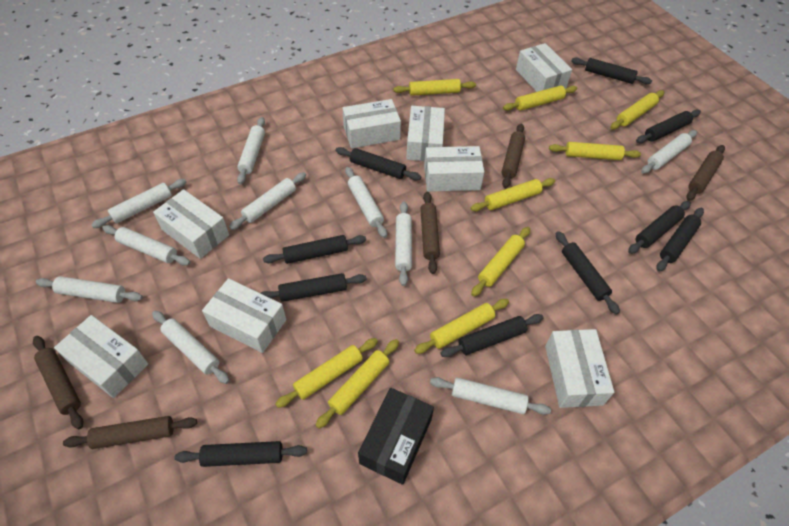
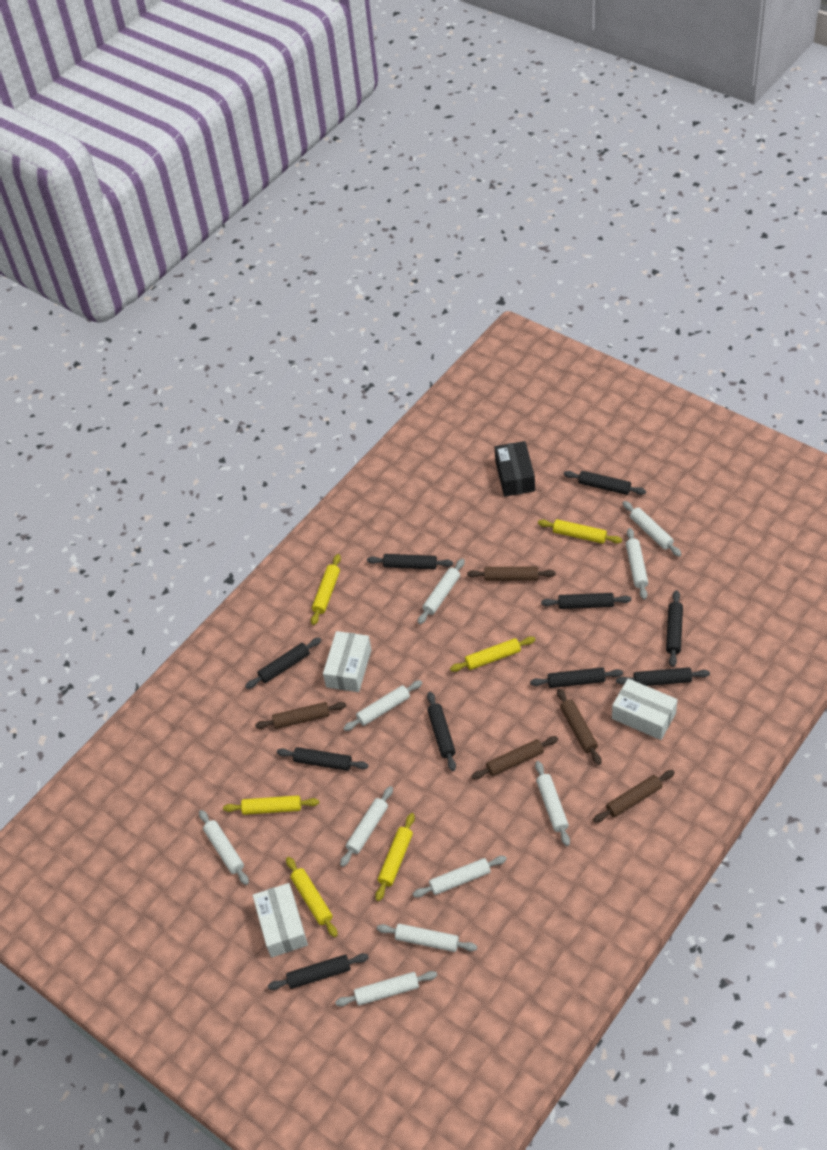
white box: [54,315,148,398] [153,189,229,259] [202,278,286,353] [342,99,401,148] [406,106,445,161] [424,146,484,192] [516,43,572,92] [545,329,614,408] = 8 -> [253,883,308,957] [323,631,371,692] [612,679,677,740] = 3
yellow rolling pin: [275,338,378,408] [316,339,399,429] [393,79,476,96] [414,299,509,354] [470,178,555,211] [471,227,530,297] [503,86,577,111] [549,142,641,160] [610,90,664,129] = 9 -> [223,795,319,815] [286,857,338,937] [311,554,341,625] [375,813,415,901] [450,637,535,672] [538,519,622,544] = 6

